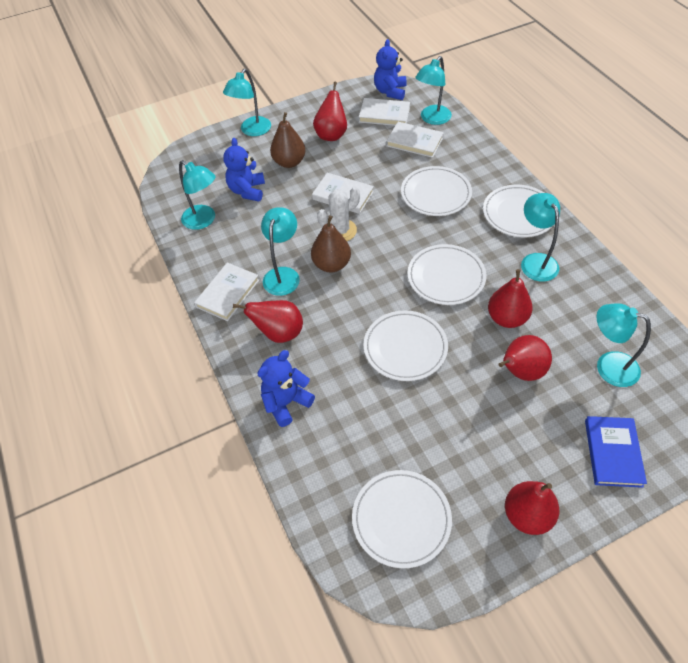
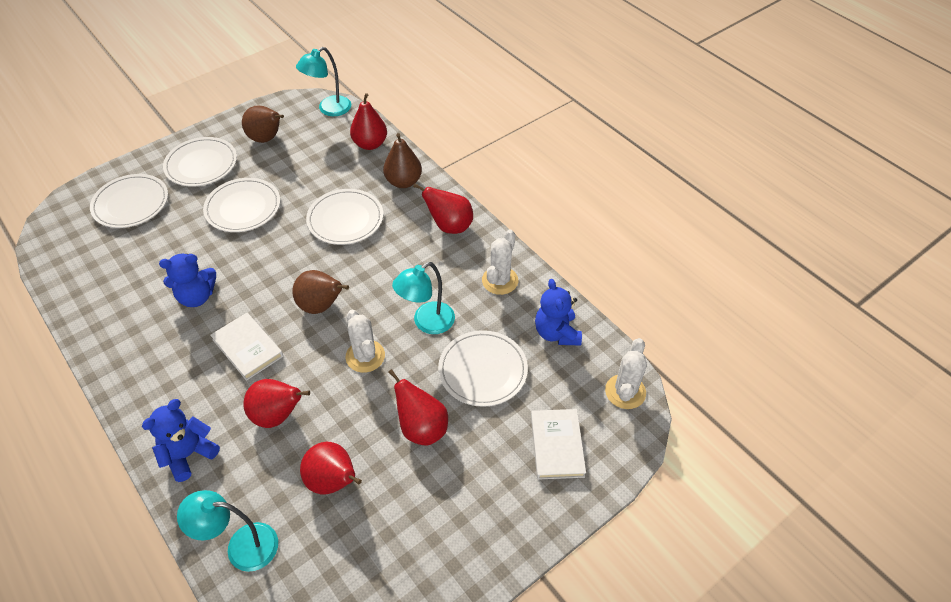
blue book: [585,416,647,488] = 1 -> none = 0
brown pear: [270,112,306,168] [311,215,351,272] = 2 -> [242,105,284,143] [292,270,349,314] [383,133,422,188] = 3
turquoise lamp: [179,160,216,230] [223,69,271,136] [261,207,300,296] [415,56,452,125] [521,193,560,282] [596,303,651,387] = 6 -> [177,490,278,572] [296,47,351,116] [392,262,455,334] = 3
white book: [194,263,259,321] [312,173,374,214] [359,98,410,126] [386,122,444,158] = 4 -> [210,313,283,381] [531,409,586,480] = 2
white cactus: [317,187,360,241] = 1 -> [345,310,385,373] [482,229,518,295] [605,338,647,409] = 3

